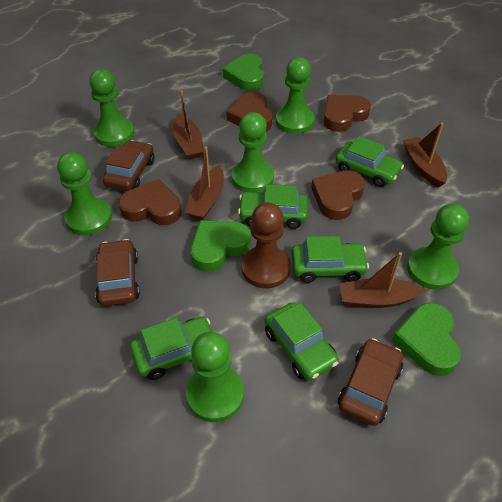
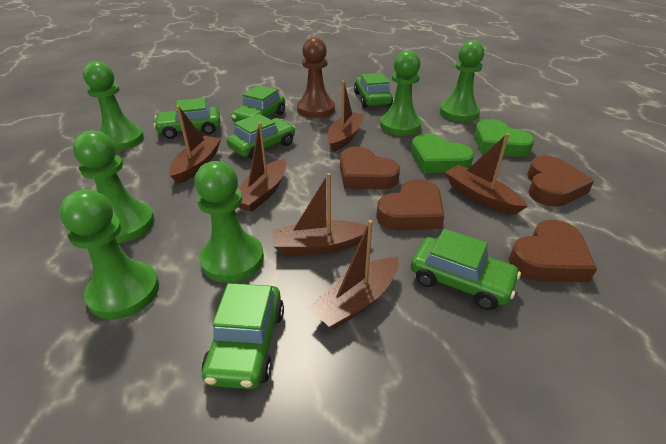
brown boat: [173,91,204,159] [185,147,224,220] [339,252,426,308] [403,123,447,187] = 4 -> [169,105,221,184] [238,122,286,212] [272,173,373,255] [308,220,399,329] [327,81,365,152] [445,133,528,215] = 6
brown car: [95,239,140,306] [103,140,154,191] [338,338,403,426] = 3 -> none = 0
green car: [130,317,212,380] [238,185,308,229] [265,302,339,381] [292,236,369,283] [336,136,404,187] = 5 -> [154,98,221,139] [202,283,284,389] [227,114,295,160] [231,85,285,122] [354,73,393,108] [411,229,521,310] = 6
green heart: [191,220,251,272] [223,54,264,91] [392,303,461,376] = 3 -> [411,134,474,173] [474,119,534,157] = 2

